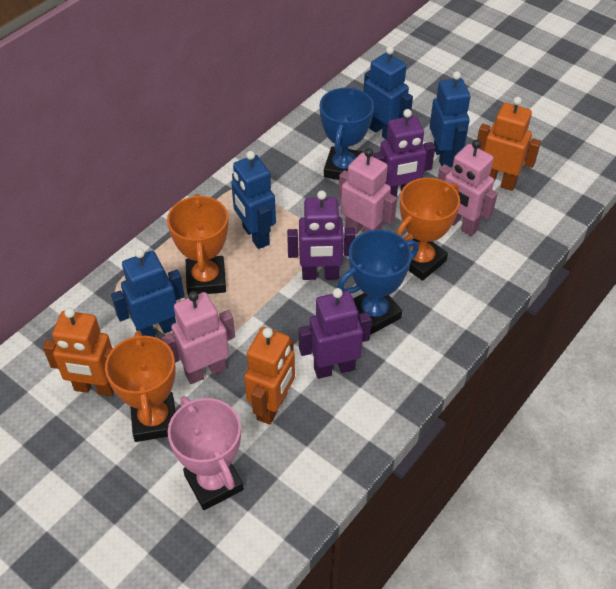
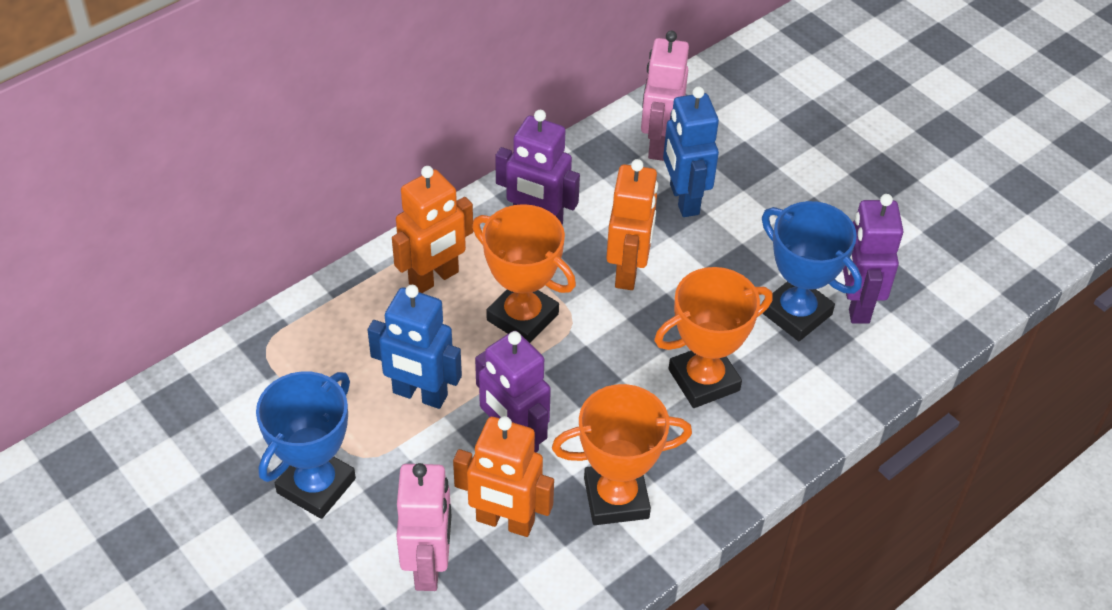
blue robot: [111,248,185,337] [231,151,276,249] [364,46,413,140] [429,71,470,167] = 4 -> [368,285,462,409] [663,87,719,217] = 2
pink robot: [162,291,235,384] [338,148,397,235] [438,140,498,236] = 3 -> [396,463,451,591] [641,31,689,161] = 2
pink trophy: [168,396,244,510] = 1 -> none = 0

